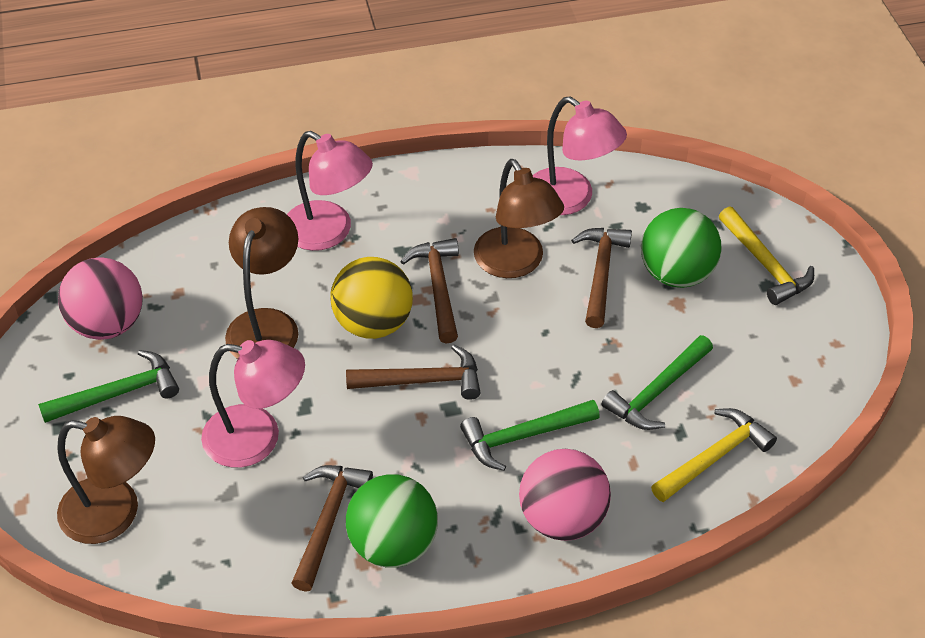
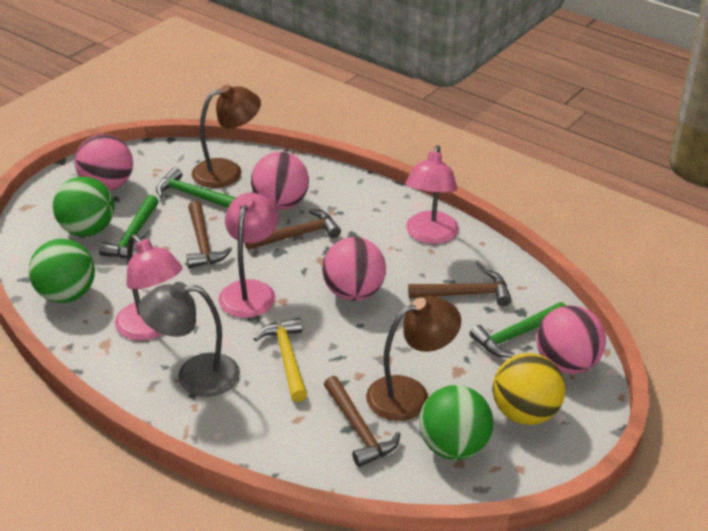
brown lamp: [57,416,155,544] [225,207,298,359] [474,159,564,278] = 3 -> [192,84,261,188] [366,296,461,421] = 2
green ball: [346,474,438,568] [641,208,722,288] = 2 -> [29,239,95,303] [53,177,114,236] [419,385,493,460] = 3
grey lamp: none = 0 -> [138,282,240,397] = 1
pink ball: [58,257,143,340] [519,449,611,541] = 2 -> [75,134,133,191] [251,152,309,210] [322,237,386,301] [537,305,606,374] = 4
yellow hammer: [651,408,777,502] [719,206,814,305] = 2 -> [254,318,307,402] = 1

